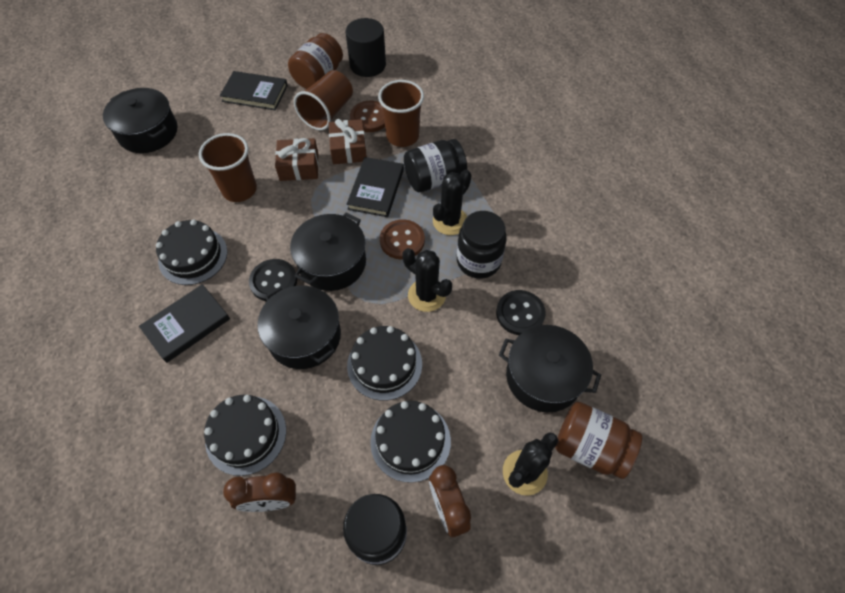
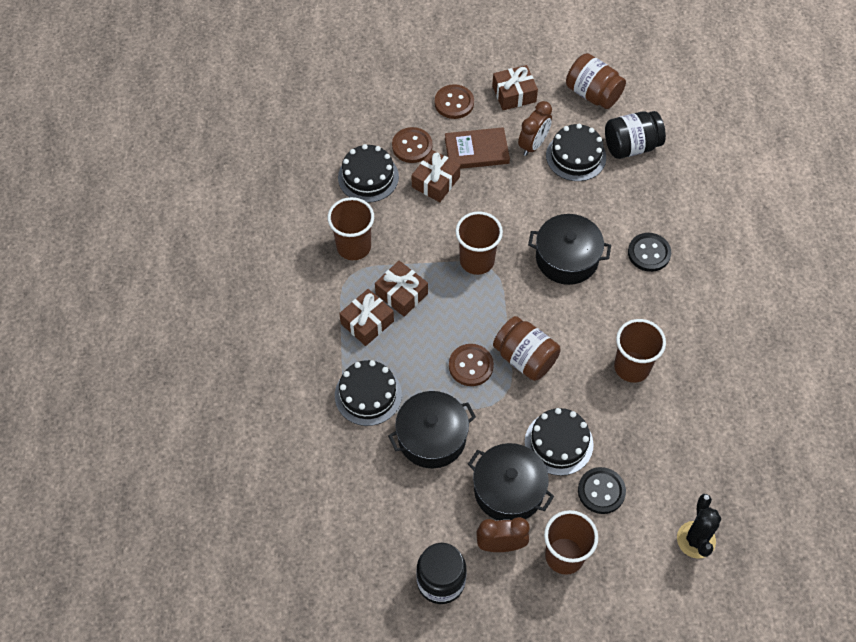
black book: [139,284,230,363] [220,71,288,110] [347,157,404,217] = 3 -> none = 0
black cactus: [402,248,452,312] [433,169,471,235] [503,432,558,496] = 3 -> [677,494,721,559] = 1
black cylinder: [346,18,386,77] = 1 -> none = 0
black jar: [343,494,407,565] [404,139,467,192] [457,211,507,279] = 3 -> [416,543,466,604] [605,111,666,159] = 2
black pot: [103,88,178,153] [257,286,341,369] [290,213,366,291] [499,325,601,412] = 4 -> [388,391,476,468] [468,443,554,520] [528,214,611,285] = 3
brown book: none = 0 -> [445,127,510,169] = 1
brown button: [350,101,385,132] [380,219,425,259] = 2 -> [392,127,433,163] [435,84,474,119] [449,344,494,386] = 3
brown cup: [199,133,257,202] [294,70,353,130] [378,80,424,147] = 3 -> [328,197,374,260] [456,211,503,275] [544,510,598,575] [614,319,666,383] = 4
brown gift: [275,138,319,181] [329,119,367,164] = 2 -> [339,289,394,346] [375,260,428,317] [412,150,461,202] [492,65,538,110] = 4

